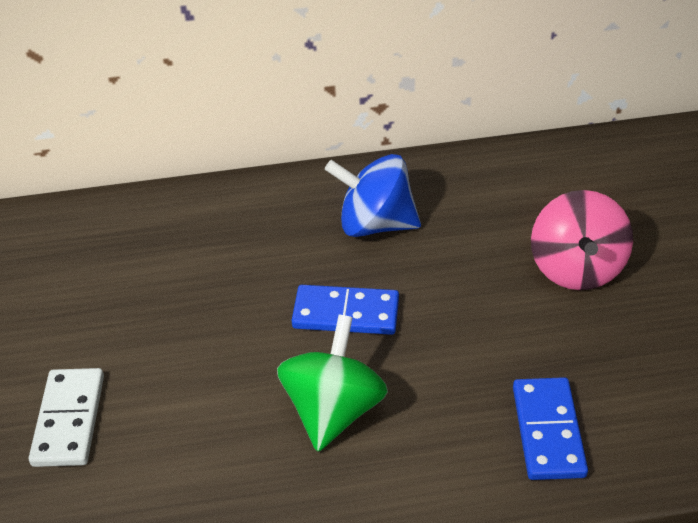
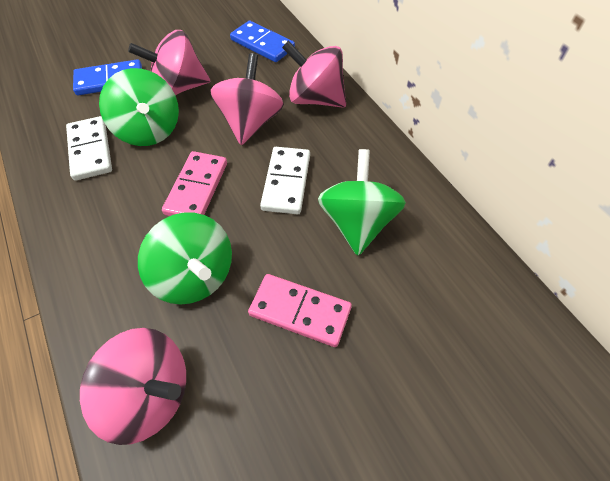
blue spinning top: [325,154,421,237] = 1 -> none = 0
green spinning top: [277,314,388,452] = 1 -> [99,68,179,146] [138,213,232,305] [318,149,406,256] = 3
pink domino: none = 0 -> [162,151,227,216] [248,274,352,347] = 2
pink spinning top: [531,190,633,290] = 1 -> [80,328,186,445] [128,30,210,95] [210,53,284,145] [282,41,346,108] = 4
white domino: [29,368,104,467] = 1 -> [66,116,112,181] [260,147,310,214] = 2

